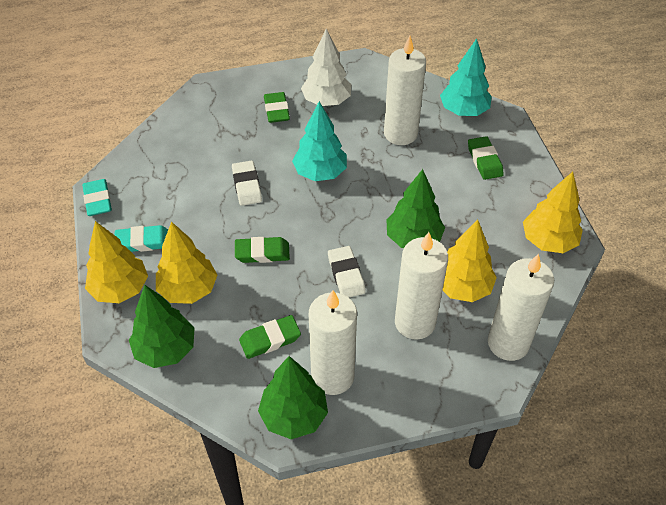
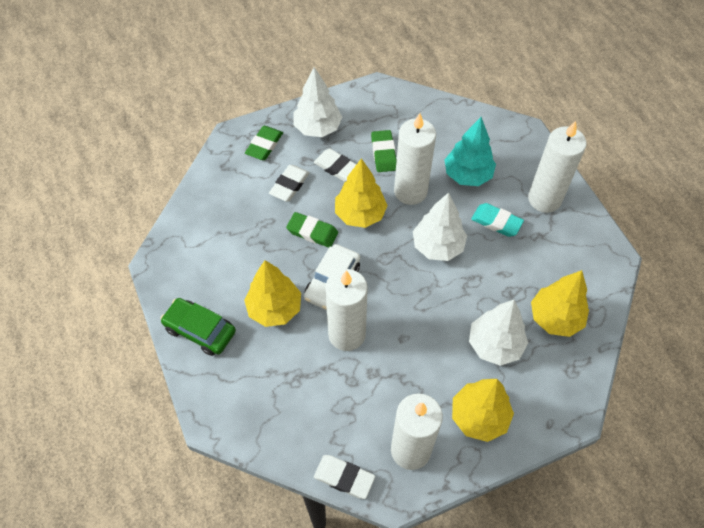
green car: none = 0 -> [160,298,236,356] = 1
green eraser: [235,237,290,263] [239,315,301,359] [264,92,290,123] [468,136,504,180] = 4 -> [245,126,283,160] [286,212,338,248] [371,130,397,172] = 3
green tree: [129,285,195,368] [258,356,328,439] [386,169,445,248] = 3 -> none = 0
turquoise eraser: [82,179,112,216] [115,225,168,252] = 2 -> [471,203,524,237] = 1
turquoise tree: [292,101,347,181] [440,38,492,116] = 2 -> [444,117,496,186] = 1
white car: none = 0 -> [304,244,360,310] = 1
white eraser: [232,161,262,206] [328,246,366,297] = 2 -> [269,165,310,201] [314,149,357,182] [314,455,375,499] = 3
white tree: [301,29,351,106] = 1 -> [294,67,342,137] [413,192,467,261] [469,300,528,366] = 3

